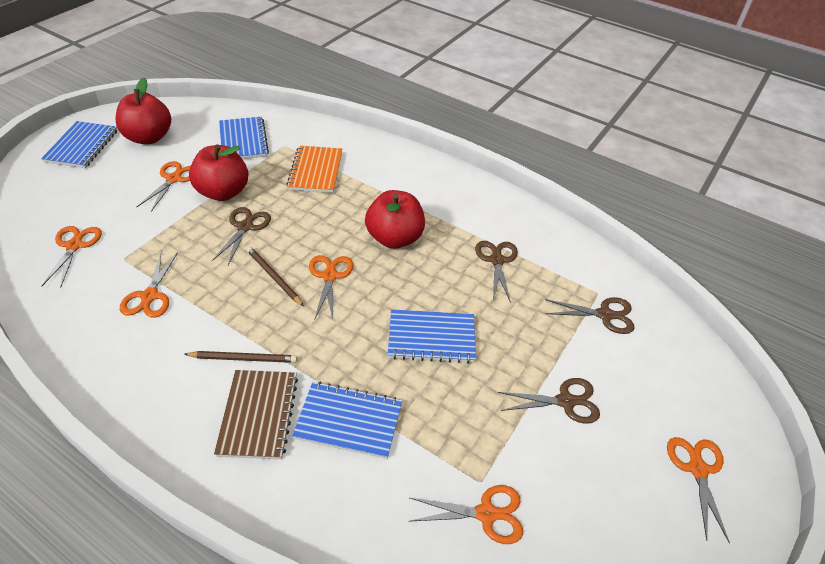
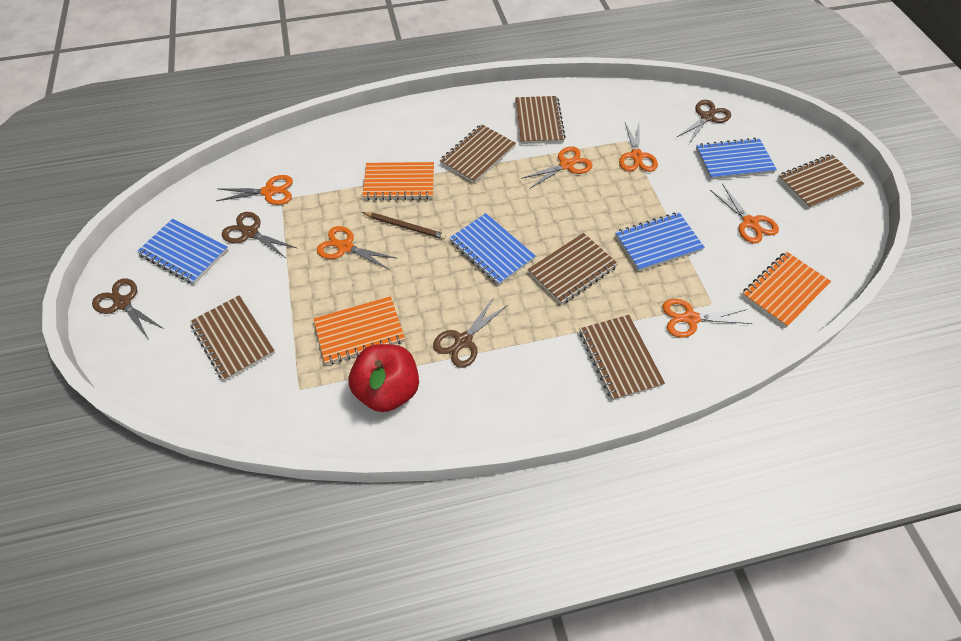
brown notebook: [214,370,298,459] = 1 -> [190,295,275,381] [440,124,516,184] [515,96,566,144] [528,233,618,305] [580,315,665,401] [778,154,864,209] = 6
brown pencil: [184,351,297,363] [247,247,304,306] = 2 -> [362,212,446,239] = 1
orange notebook: [286,146,342,193] = 1 -> [313,296,405,365] [362,162,434,200] [742,251,831,328] = 3
red apple: [115,77,171,144] [189,144,248,201] [365,190,425,249] = 3 -> [349,344,419,412] = 1

